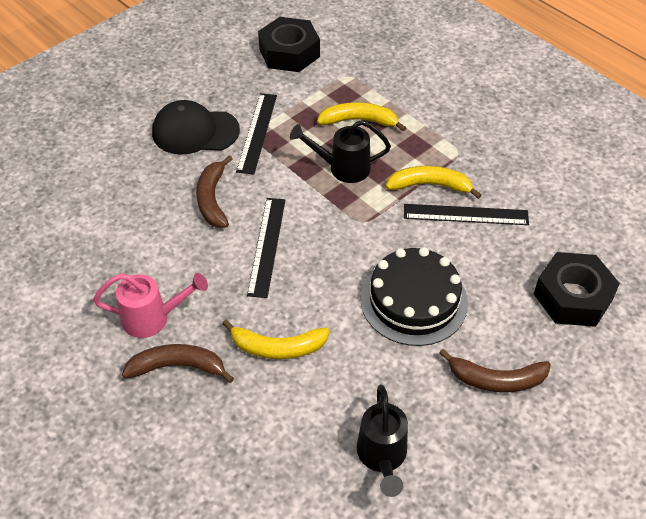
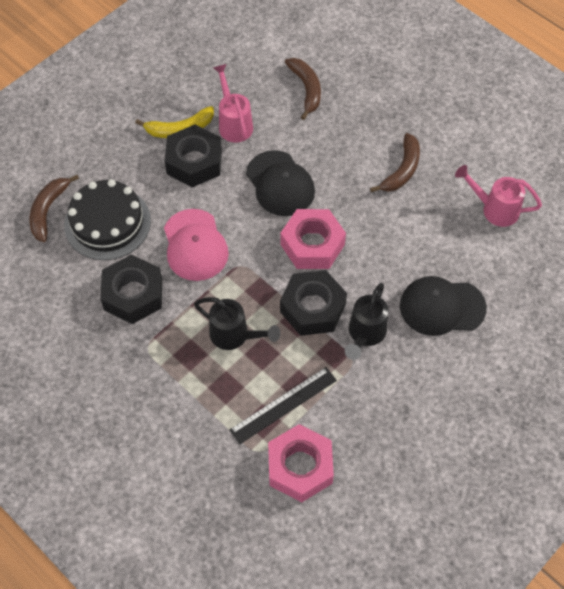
black cap: [152,100,240,155] = 1 -> [246,150,315,216] [400,276,487,336] = 2
black nut: [258,17,320,72] [534,252,620,327] = 2 -> [100,255,162,324] [165,125,222,188] [280,270,347,336] = 3
black ruler: [236,93,277,175] [247,198,285,298] [404,204,529,225] = 3 -> [229,367,337,444] = 1
pink cap: none = 0 -> [164,209,229,281] = 1
pink nut: none = 0 -> [268,424,334,502] [281,209,346,269] = 2
pink watering can: [93,273,208,338] = 1 -> [213,64,253,143] [455,165,542,227] = 2
yellow banana: [222,320,330,359] [317,102,406,132] [386,166,482,199] = 3 -> [135,106,214,138] = 1

